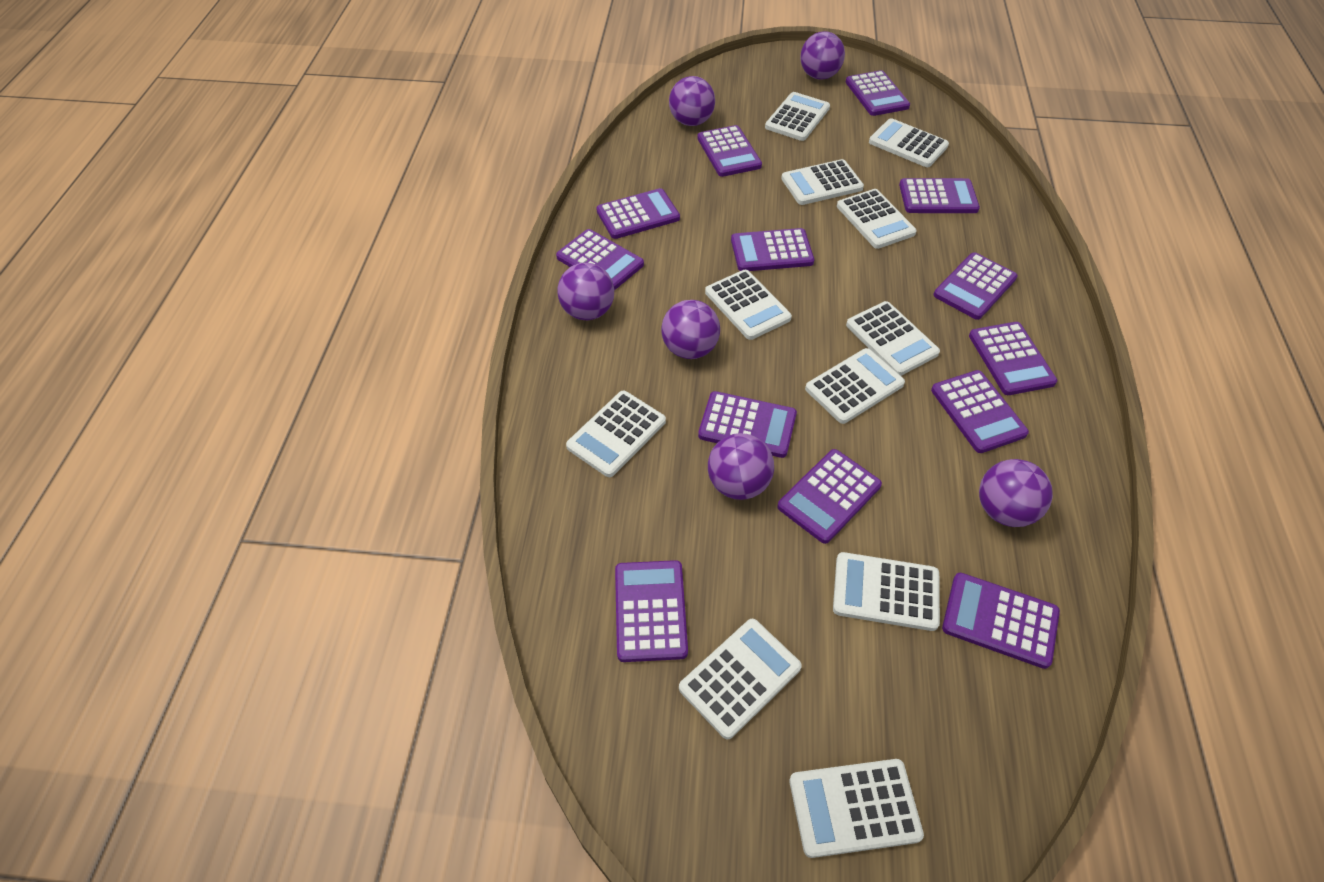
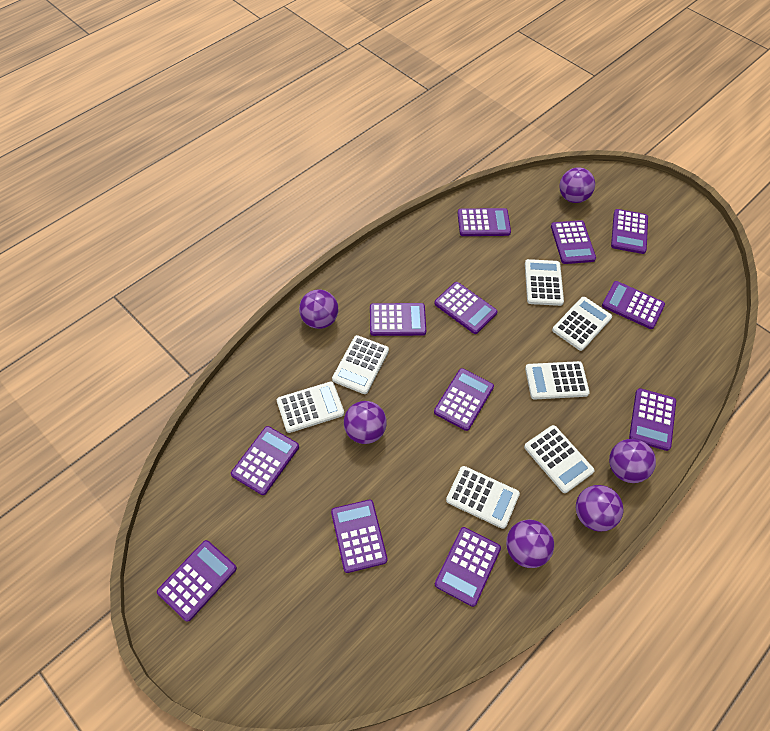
purple calculator: [556,229,644,290] [596,188,680,239] [615,560,688,662] [697,125,762,177] [698,391,797,458] [731,228,814,271] [777,449,882,544] [846,70,910,116] [899,178,980,213] [931,370,1029,453] [933,252,1017,320] [942,573,1060,669] [969,322,1057,395] = 13 -> [157,540,237,622] [231,426,299,495] [331,500,388,573] [370,303,426,336] [434,282,498,334] [434,368,494,431] [435,527,501,607] [457,208,511,236] [551,220,596,264] [602,281,665,329] [611,209,648,254] [629,388,676,451] = 12
white calculator: [566,391,666,477] [679,619,802,740] [705,270,792,340] [765,92,830,141] [781,159,864,205] [789,759,924,858] [805,348,905,424] [833,552,940,631] [837,189,917,249] [846,301,940,376] [869,118,949,167] = 11 -> [277,382,344,433] [332,335,389,394] [446,466,520,529] [524,425,595,493] [525,259,564,306] [525,361,590,399] [552,297,612,351] = 7

